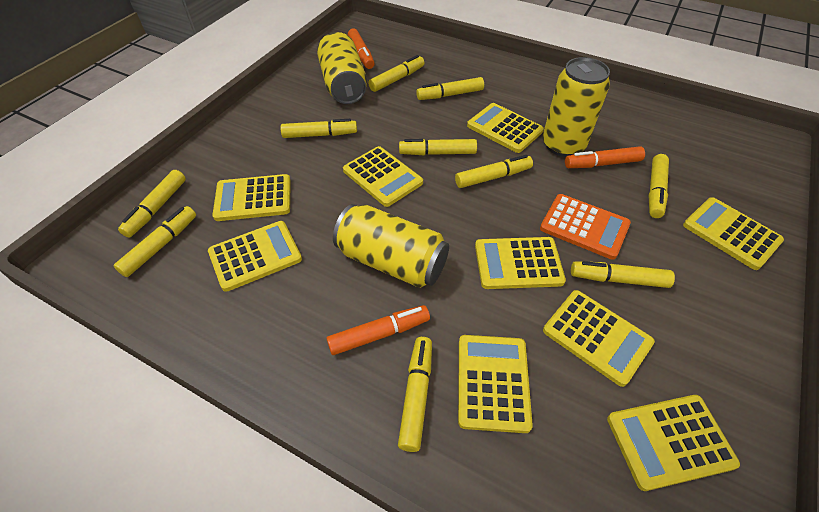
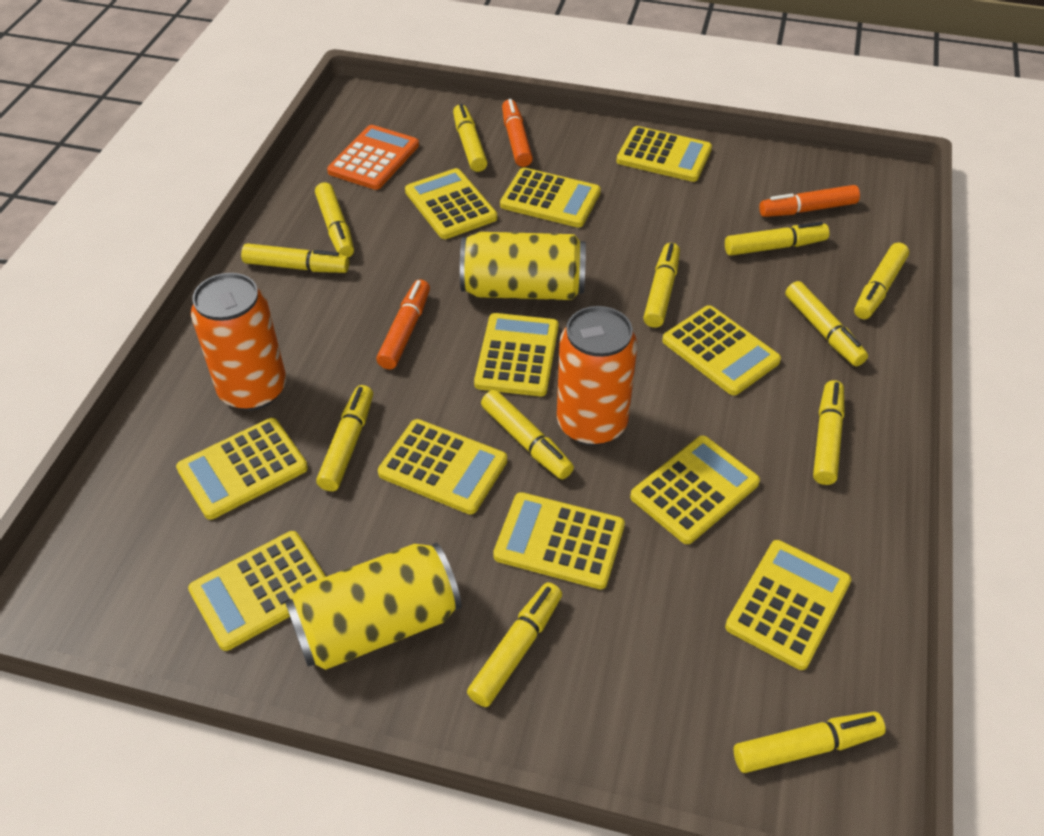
orange can: none = 0 -> [191,273,286,410] [557,306,637,445] = 2
yellow calculator: [208,221,302,292] [213,174,291,221] [343,146,423,207] [458,335,533,433] [467,103,544,153] [475,237,566,289] [543,290,655,387] [607,395,740,491] [683,197,784,270] = 9 -> [176,418,308,520] [188,531,326,651] [378,419,507,514] [405,168,497,239] [474,313,559,396] [493,492,625,589] [500,168,601,228] [616,126,712,182] [630,436,760,544] [662,305,781,395] [725,540,852,670] = 11
yellow can: [317,32,367,104] [333,204,449,288] [543,57,610,157] = 3 -> [285,543,462,670] [460,232,586,300] = 2
yellow marker: [114,206,196,277] [118,170,186,238] [280,119,357,138] [368,55,424,92] [398,337,432,452] [399,139,477,155] [416,77,484,100] [455,155,533,188] [571,261,675,288] [649,154,669,218] = 10 -> [241,243,349,273] [315,182,354,257] [316,385,373,491] [453,104,488,172] [467,582,562,707] [481,390,574,479] [643,243,680,328] [725,222,829,256] [734,712,886,773] [785,281,868,366] [813,380,845,485] [854,243,909,319] = 12

